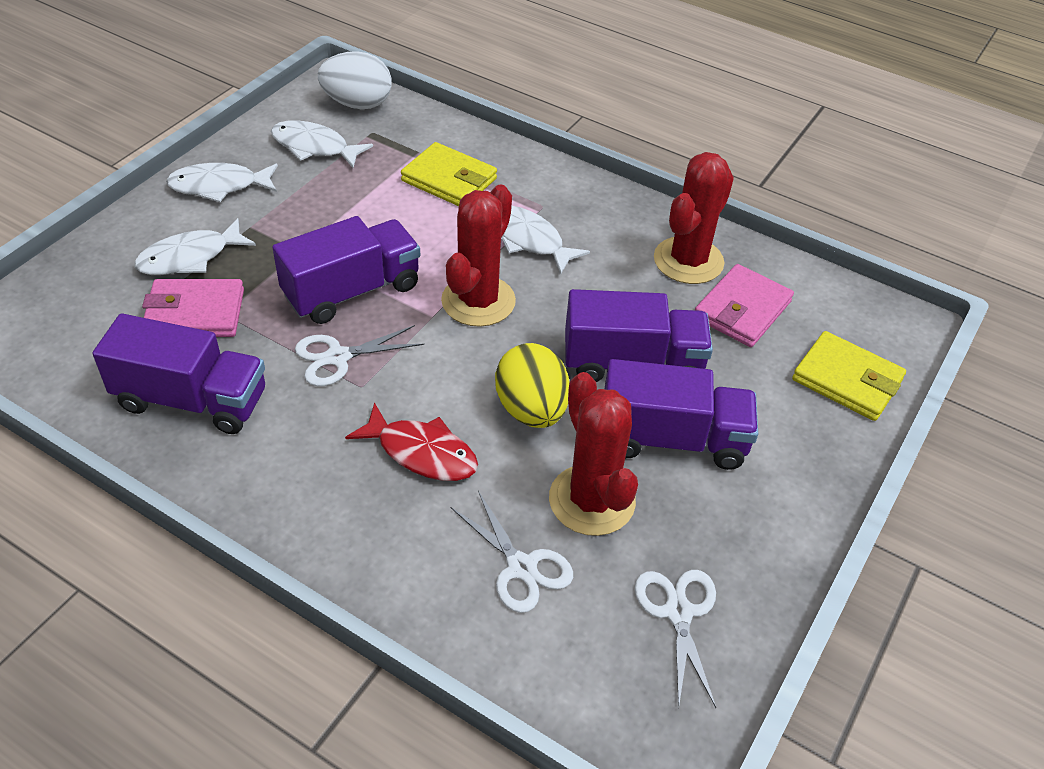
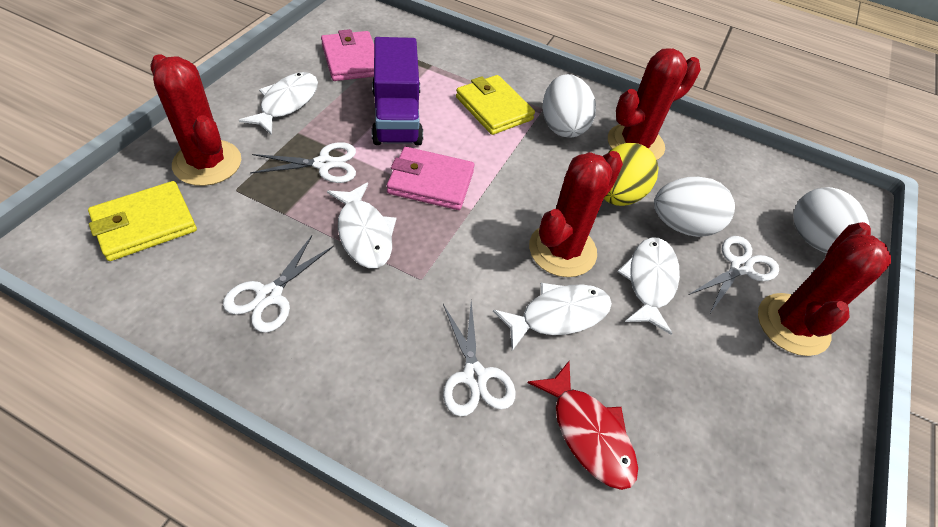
purple truck: [92,313,265,434] [272,216,420,324] [565,289,713,382] [605,359,758,470] = 4 -> [372,37,423,146] = 1
red cactus: [441,185,516,327] [549,372,638,536] [654,152,734,284] = 3 -> [150,54,241,186] [529,151,623,277] [608,49,701,160] [758,222,891,356] = 4
white egg: [318,51,392,109] = 1 -> [543,74,596,138] [654,177,735,237] [793,187,870,253] = 3
white scissors: [295,325,424,386] [451,491,573,613] [635,570,716,709] = 3 -> [223,235,334,333] [250,142,356,183] [443,301,516,416] [688,236,779,313] = 4

